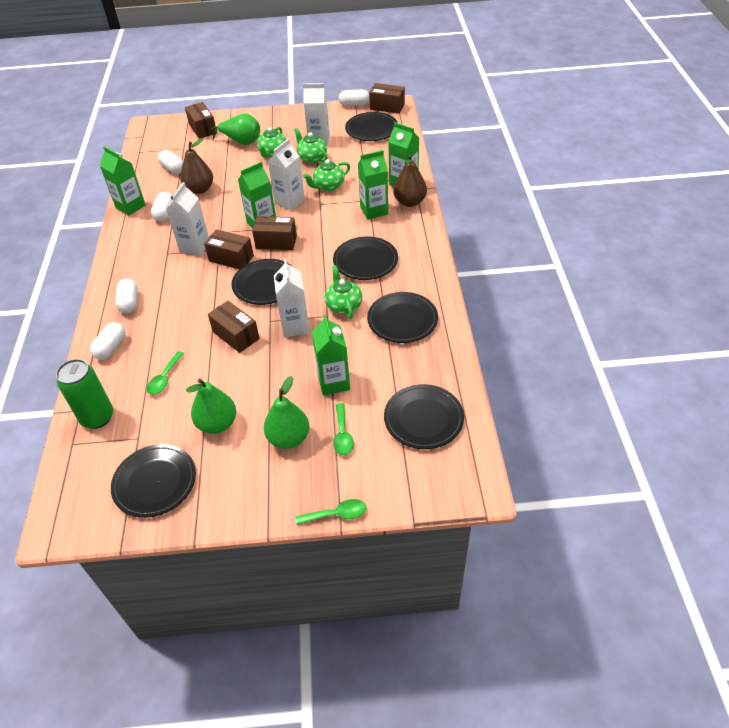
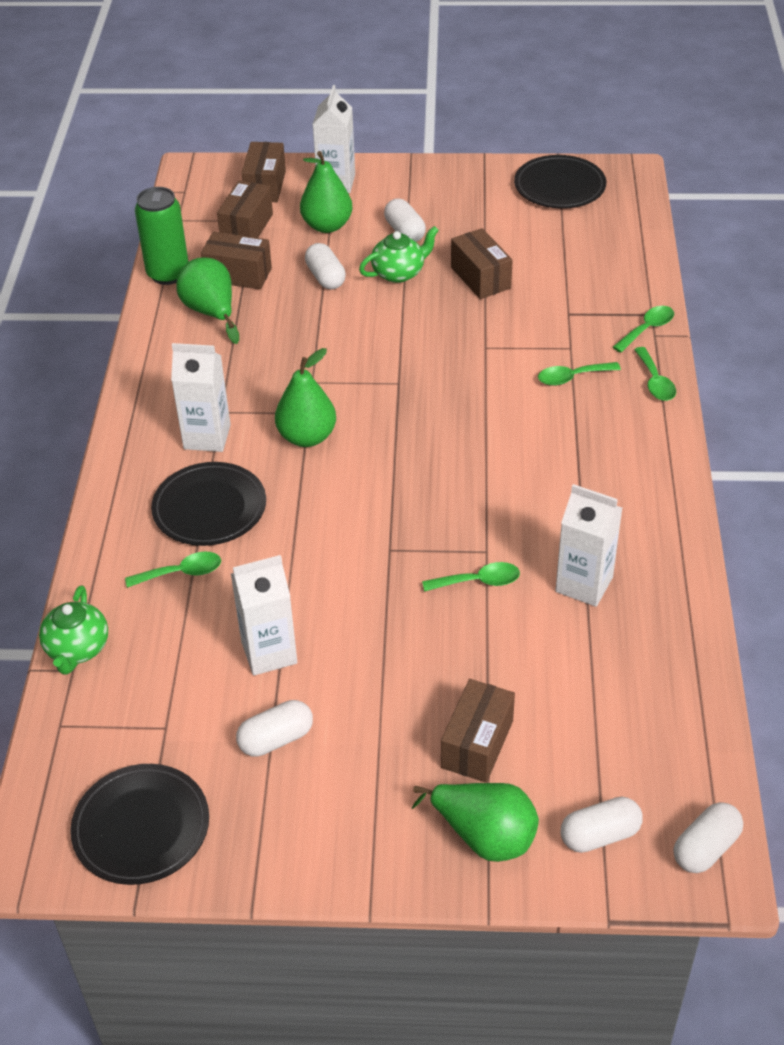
black plate: [111,444,196,518] [232,259,293,305] [333,236,398,280] [345,112,398,141] [367,292,438,343] [384,384,464,449] = 6 -> [70,764,209,885] [151,462,266,546] [514,155,606,209] = 3
brown pear: [180,139,213,194] [393,154,427,207] = 2 -> none = 0
green carton: [100,146,146,216] [238,162,276,228] [312,314,350,395] [358,150,388,220] [388,122,419,187] = 5 -> none = 0
green pear: [186,378,236,434] [211,113,260,145] [264,376,309,449] = 3 -> [176,257,239,344] [275,348,336,447] [300,151,353,233] [412,783,539,862] = 4
green spoon: [146,351,185,395] [296,499,367,525] [333,403,354,455] = 3 -> [125,552,221,588] [422,562,520,592] [538,362,621,386] [613,306,674,353] [634,347,676,401] = 5
green teapot: [257,127,286,158] [294,128,328,163] [303,159,350,191] [325,265,362,319] = 4 -> [39,586,108,674] [359,226,439,283] = 2

